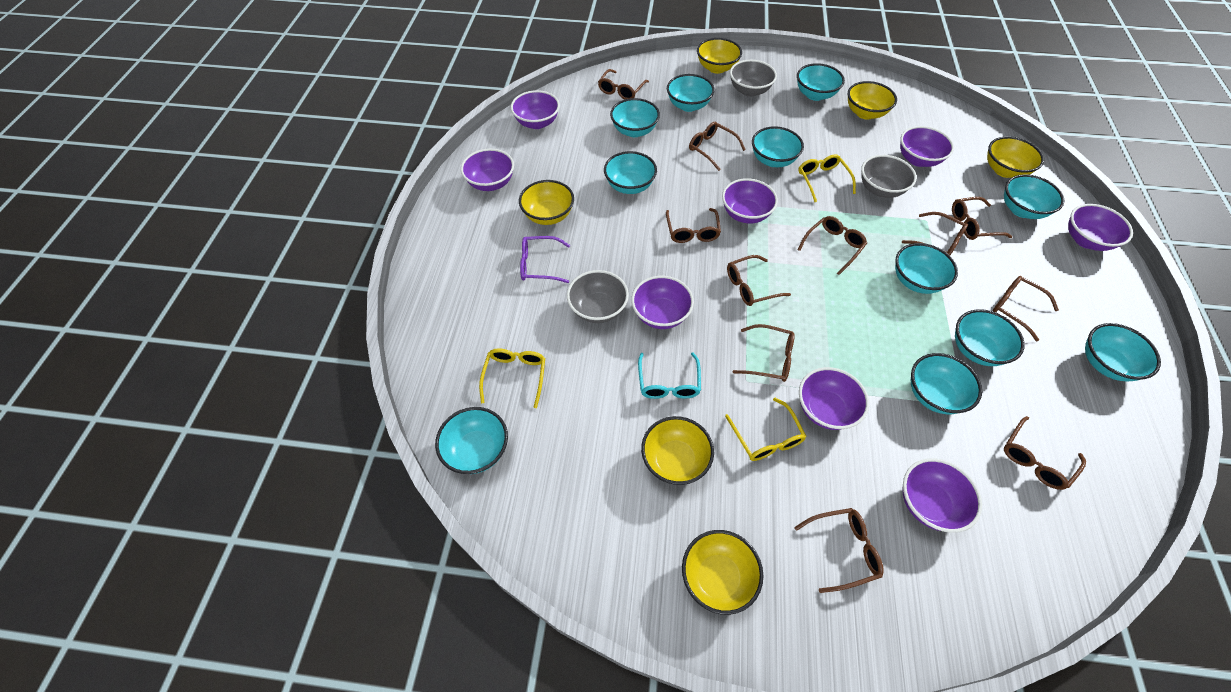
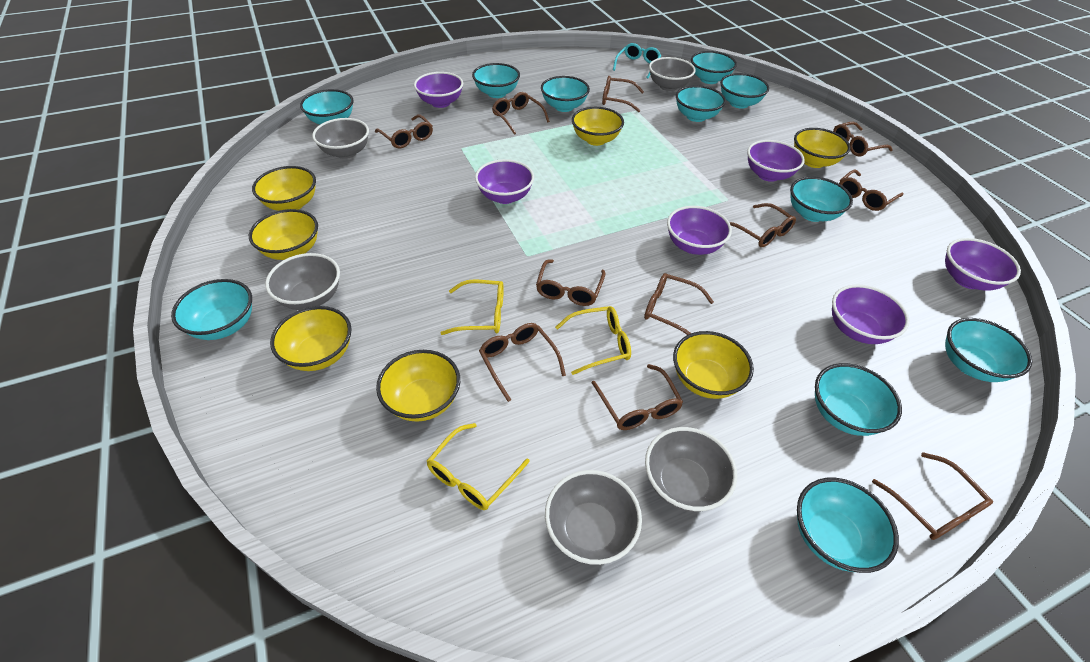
grey bowl: [567,270,629,323] [730,60,777,97] [861,155,917,198] = 3 -> [265,253,340,310] [312,118,369,159] [545,470,642,565] [645,427,737,512] [649,57,696,91] = 5
purple bowl: [461,149,514,191] [511,90,560,129] [631,276,694,329] [722,178,778,224] [799,367,869,430] [900,126,954,167] [903,458,982,533] [1068,204,1133,251] = 8 -> [414,72,463,108] [475,159,534,204] [667,206,732,255] [747,140,805,182] [832,284,909,344] [945,238,1021,291] = 6
purple glasses: [520,236,570,283] = 1 -> none = 0
yellow bowl: [519,180,574,225] [641,416,714,485] [682,530,764,615] [697,38,742,74] [848,81,897,119] [987,136,1044,178] = 6 -> [249,209,318,260] [252,166,316,211] [270,306,352,371] [376,350,460,422] [572,107,624,146] [673,331,754,399] [794,128,851,168] = 7

